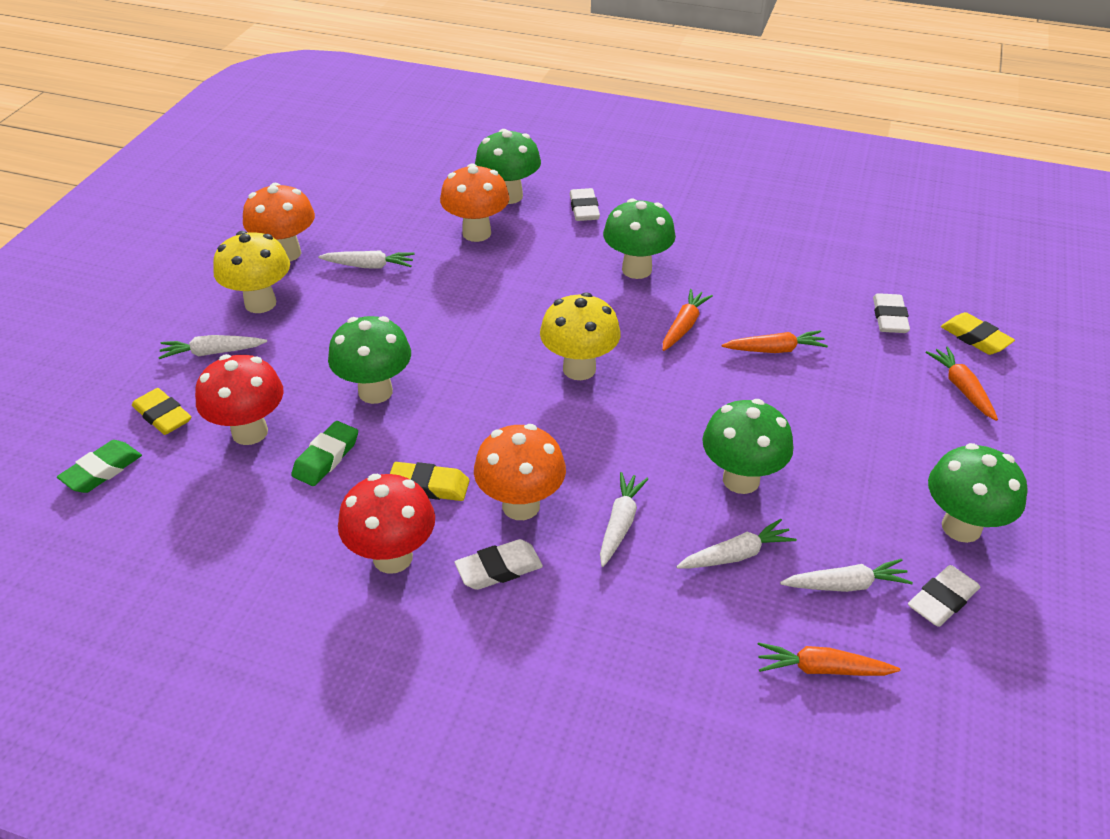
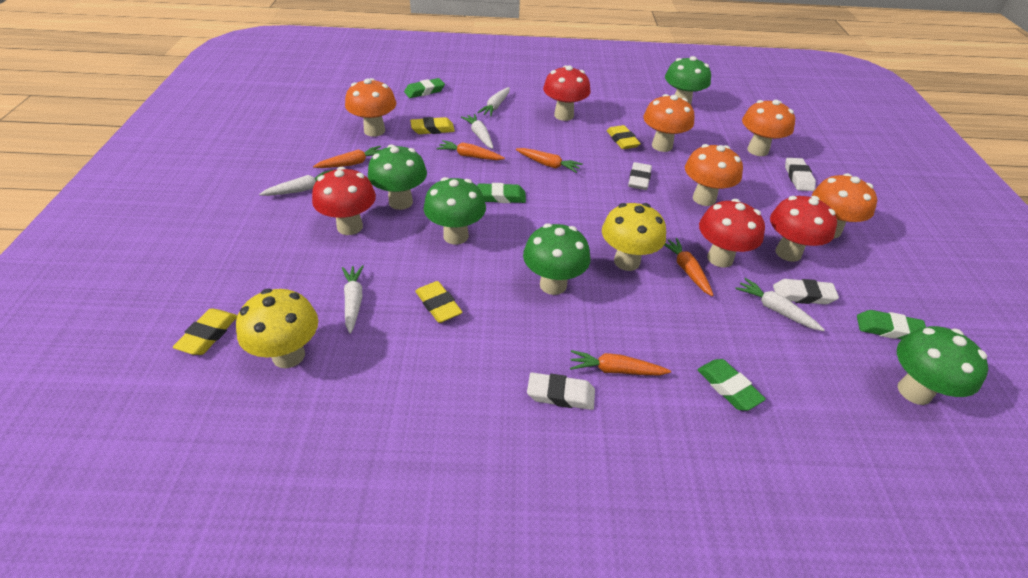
green eraser: [57,440,142,493] [291,421,358,486] = 2 -> [404,78,445,98] [477,183,526,203] [697,359,766,411] [857,310,926,339] = 4
orange carrot: [663,289,713,351] [722,330,828,353] [757,642,900,676] [925,346,998,421] = 4 -> [313,146,381,168] [436,140,505,160] [516,148,583,173] [570,350,671,376] [664,238,714,296] = 5
orange mushroom: [243,183,315,262] [440,163,509,242] [474,424,566,520] = 3 -> [345,78,396,137] [643,94,694,152] [685,144,743,206] [742,100,795,156] [812,173,877,238] = 5
red mushroom: [195,354,284,445] [338,474,435,574] = 2 -> [312,167,376,235] [543,66,591,121] [699,199,765,268] [770,196,837,262] = 4
yellow eraser: [132,388,192,435] [390,462,470,501] [941,312,1015,355] = 3 -> [173,308,237,355] [410,117,455,134] [415,281,463,323] [607,125,641,149] = 4

